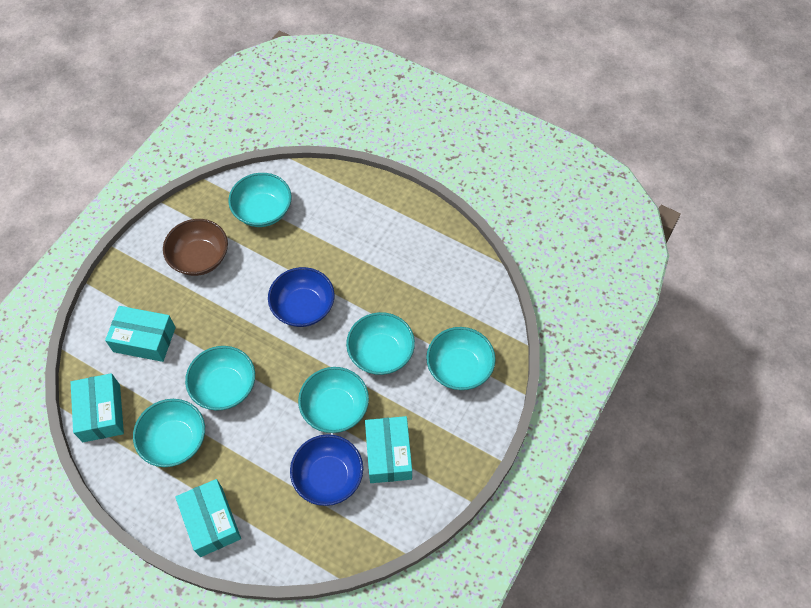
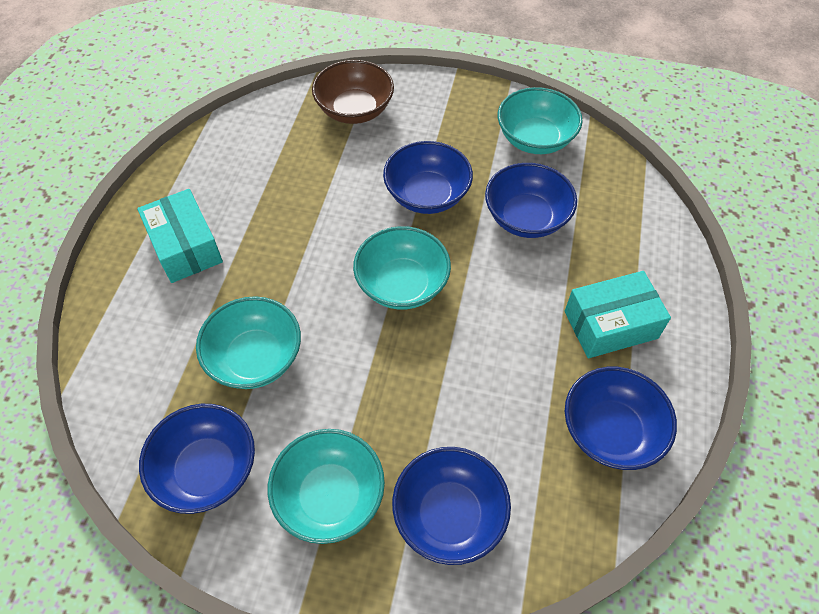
blue bowl: [268,267,335,327] [290,434,363,506] = 2 -> [139,404,255,514] [383,141,473,214] [392,447,511,565] [485,163,577,238] [565,367,677,470] = 5
turquoise bowl: [133,399,205,467] [185,346,255,411] [228,173,292,227] [298,367,369,433] [346,312,415,375] [426,327,496,390] = 6 -> [196,296,301,389] [268,429,385,544] [353,226,451,309] [498,87,583,154] = 4
turquoise box: [71,373,124,442] [105,306,176,362] [175,479,241,557] [365,416,412,483] = 4 -> [137,189,223,283] [565,271,671,358] = 2

